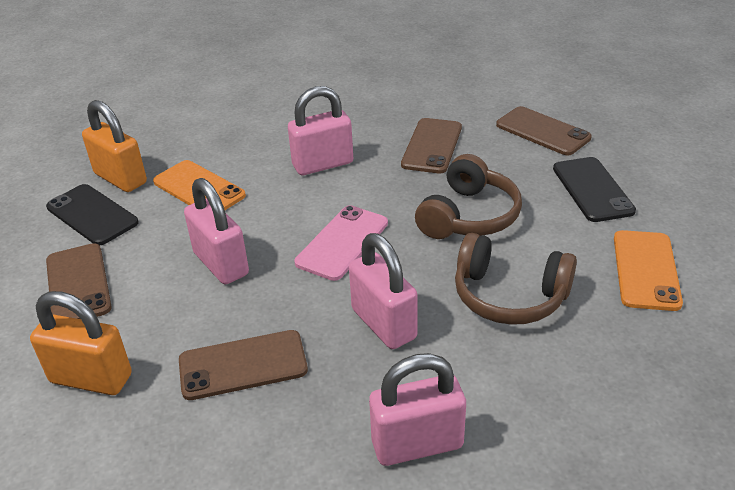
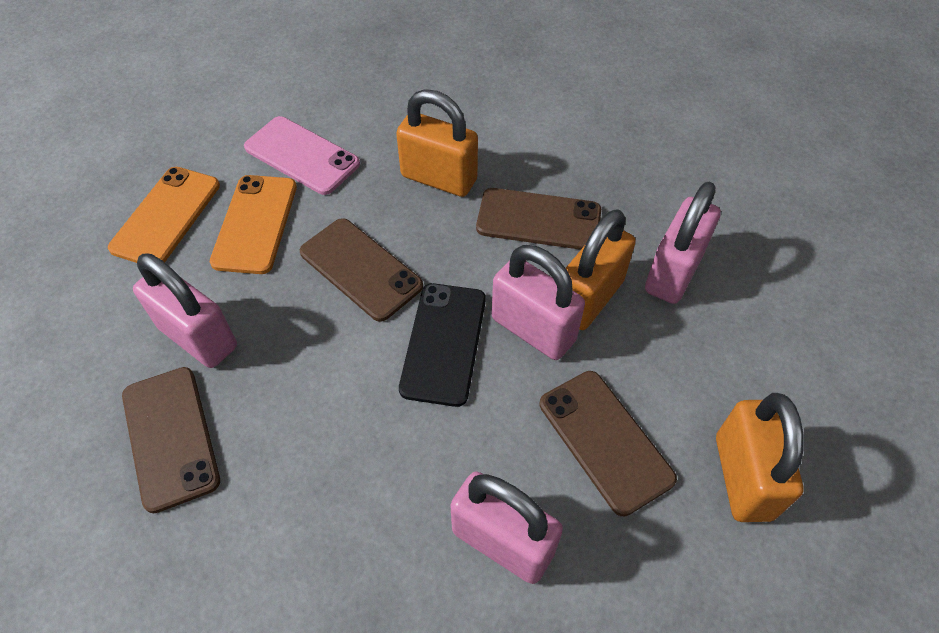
black phone: [46,184,138,245] [553,157,636,222] = 2 -> [399,283,486,407] = 1
brown headphones: [415,154,522,239] [455,233,577,325] = 2 -> none = 0
orange padlock: [30,291,132,395] [82,100,147,192] = 2 -> [396,89,478,197] [566,209,636,330] [716,393,804,522] = 3

